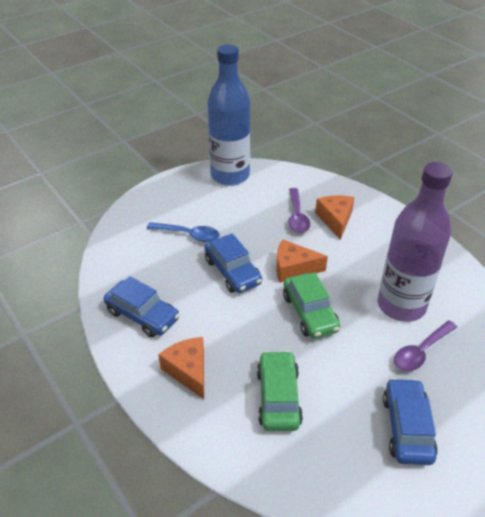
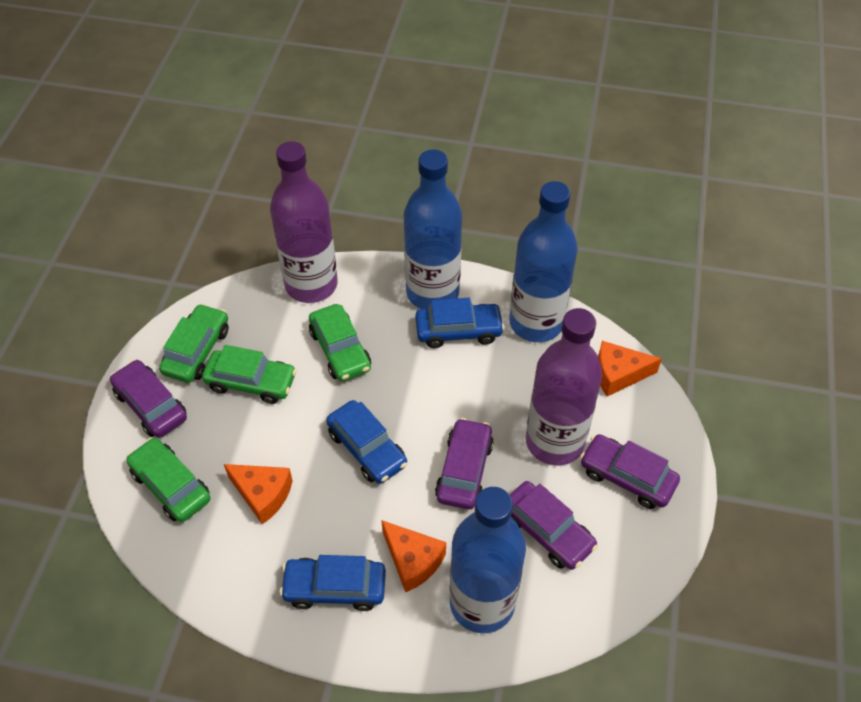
blue bottle: [207,44,250,186] = 1 -> [404,149,462,309] [450,487,526,633] [509,181,578,342] = 3
blue spoon: [147,222,220,242] = 1 -> none = 0
green car: [257,351,303,431] [283,272,340,339] = 2 -> [126,438,211,522] [159,304,229,383] [202,345,297,404] [309,304,371,381] = 4
purple bottle: [378,162,453,322] = 1 -> [270,141,338,303] [526,308,602,465] = 2
purple car: none = 0 -> [110,360,187,438] [435,418,494,510] [510,481,598,570] [580,434,680,509] = 4
purple spoon: [288,188,310,233] [394,320,457,371] = 2 -> none = 0

